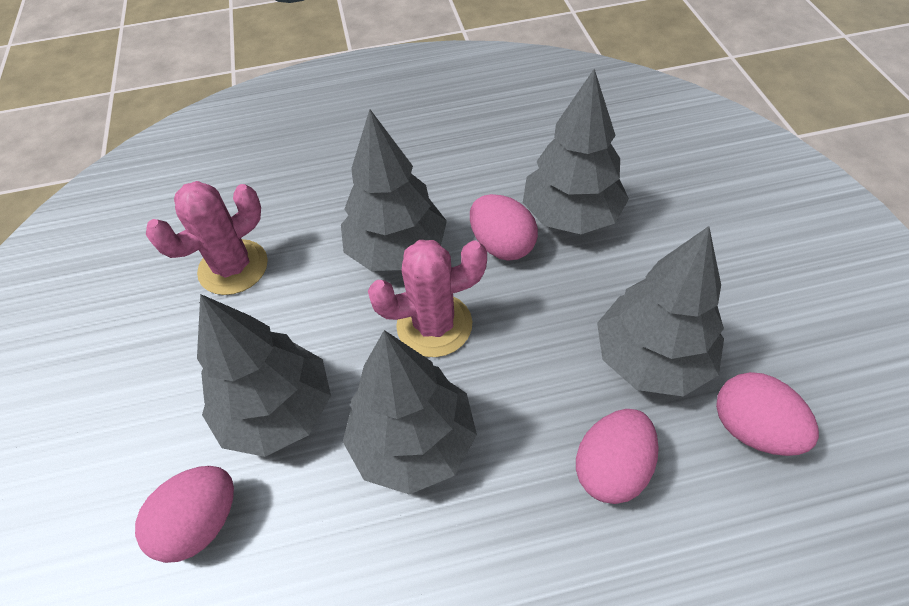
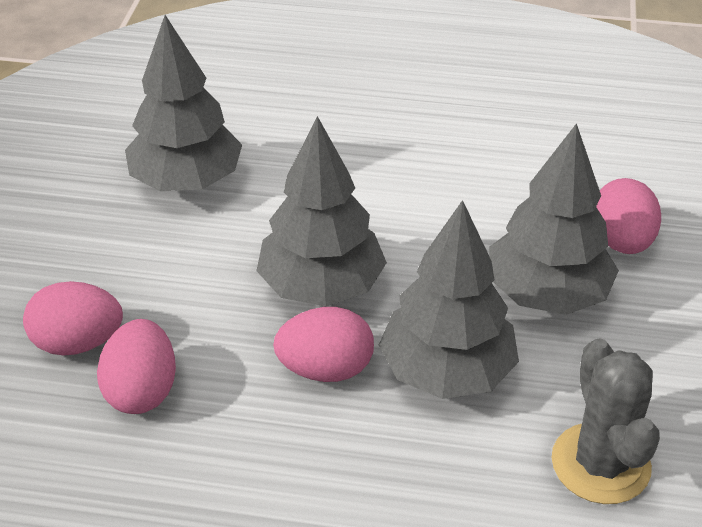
grey cactus: none = 0 -> [551,338,660,504] = 1
grey tree: [197,294,331,457] [341,109,447,271] [343,330,477,494] [523,69,629,234] [597,226,724,397] = 5 -> [125,15,242,191] [256,116,387,306] [379,200,519,399] [489,123,619,315] = 4
pink cactus: [146,181,268,295] [368,240,487,357] = 2 -> none = 0

